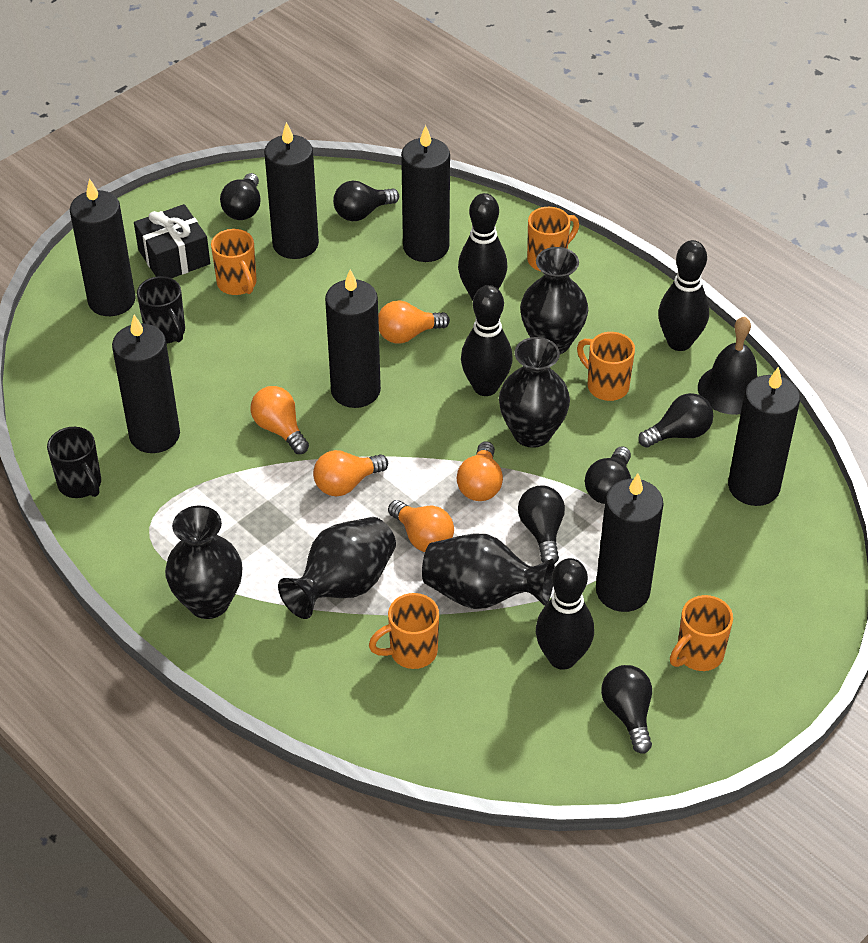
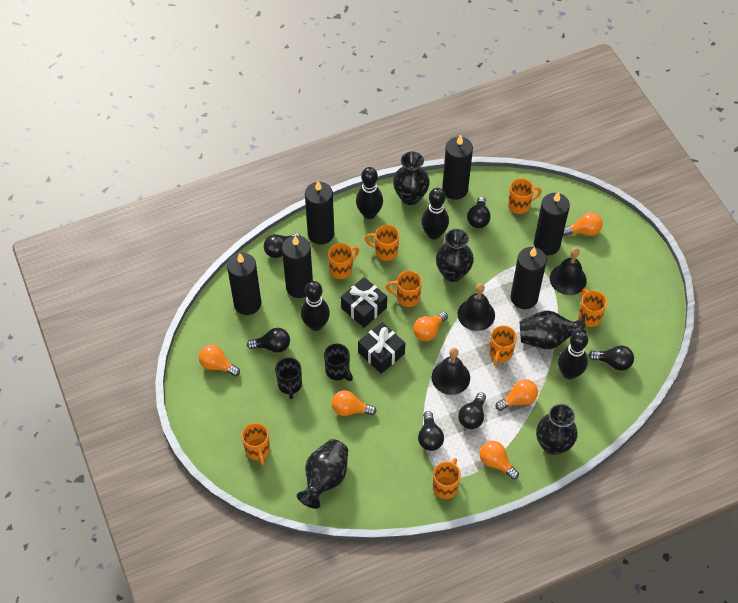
black bell: [698,316,758,415] = 1 -> [432,348,470,395] [458,283,495,331] [550,248,587,295] = 3
black candle: [70,178,136,316] [112,315,180,453] [264,122,319,259] [325,270,381,408] [401,125,450,262] [596,474,663,612] [728,367,800,506] = 7 -> [227,253,262,315] [282,236,313,298] [305,181,334,245] [442,135,473,200] [511,247,547,309] [534,191,570,255] = 6
black gift: [134,204,210,278] = 1 -> [341,277,387,328] [358,322,405,374] = 2
orange light bulb: [250,386,309,454] [313,450,388,496] [378,300,450,343] [388,500,454,552] [457,441,503,501] = 5 -> [199,345,240,376] [332,390,377,416] [413,311,448,341] [480,441,519,480] [496,379,538,411] [563,212,603,236] = 6
orange mug: [211,229,257,295] [369,593,439,669] [527,207,579,272] [577,332,635,401] [670,595,733,671] = 5 -> [242,423,270,465] [328,243,359,279] [365,225,399,261] [386,271,422,307] [433,458,461,499] [489,325,517,366] [508,178,542,214] [578,288,607,327] = 8

